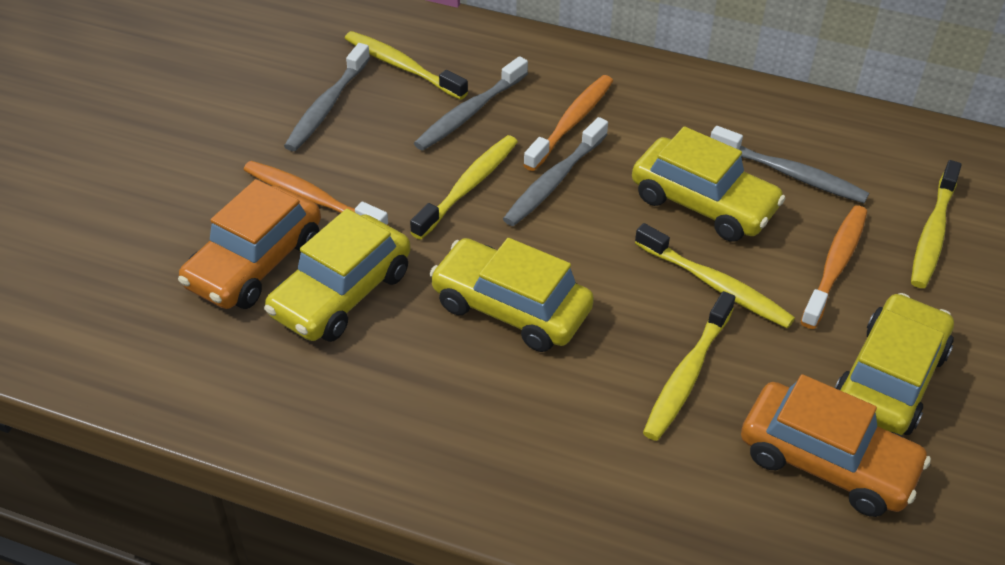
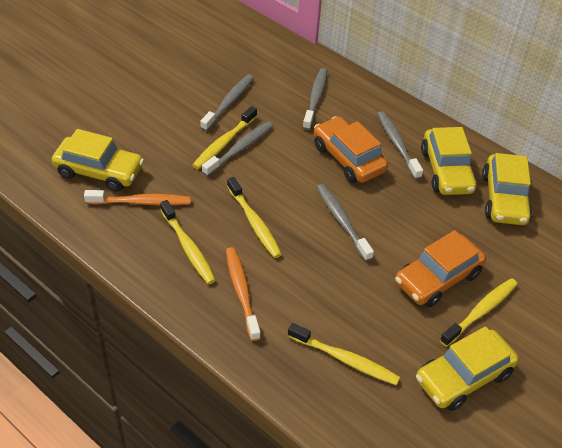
grey toothbrush: [284,43,370,151] [414,56,528,151] [503,117,608,226] [711,126,869,203] = 4 -> [200,74,254,131] [202,121,273,176] [303,68,327,130] [317,184,374,261] [377,111,423,180] = 5
orange toothbrush: [244,161,389,225] [523,75,613,171] [801,206,867,329] = 3 -> [84,190,191,205] [226,247,261,341] = 2

